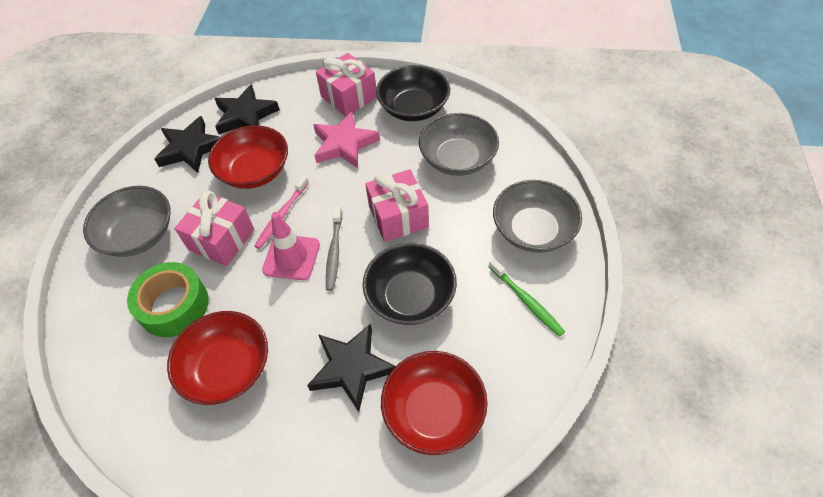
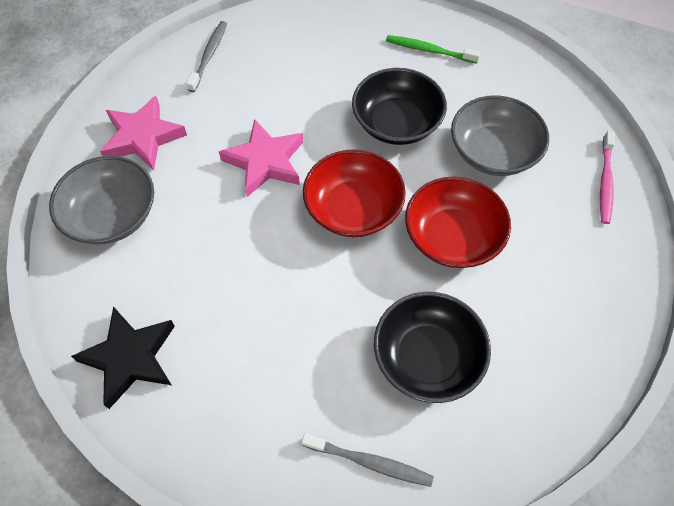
black star: [154,116,221,173] [215,84,280,134] [307,324,396,412] = 3 -> [71,306,175,409] = 1
green tape: [127,262,209,337] = 1 -> none = 0
grey bowl: [83,186,171,257] [419,113,499,176] [493,180,582,253] = 3 -> [49,156,154,244] [451,95,549,176] = 2
grey toothbrush: [326,206,342,291] = 1 -> [186,21,227,92] [302,434,434,487] = 2
pink gift: [174,191,254,266] [316,53,377,116] [365,169,429,242] = 3 -> none = 0
pink star: [313,111,380,168] = 1 -> [100,96,187,171] [219,119,303,197] = 2
pink traffic cone: [262,212,320,281] = 1 -> none = 0
red bowl: [167,311,268,405] [208,125,288,189] [381,351,488,455] = 3 -> [303,149,406,237] [405,177,511,268] = 2

